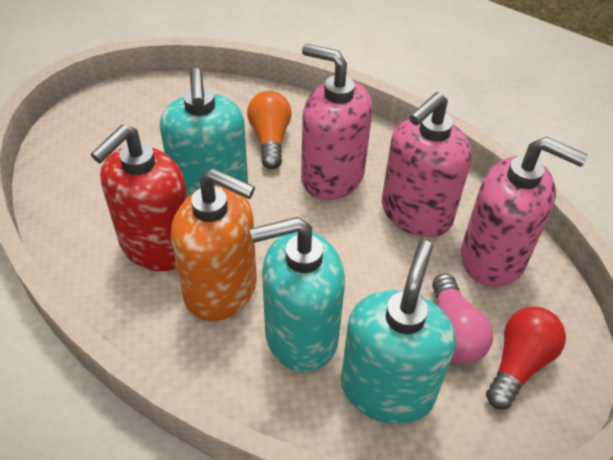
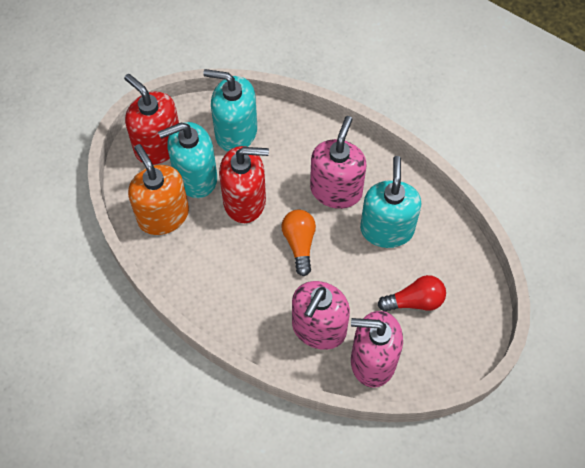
pink light bulb: [432,273,493,364] = 1 -> none = 0
red soap dispenser: [90,125,188,271] = 1 -> [124,74,179,165] [219,146,269,223] = 2

